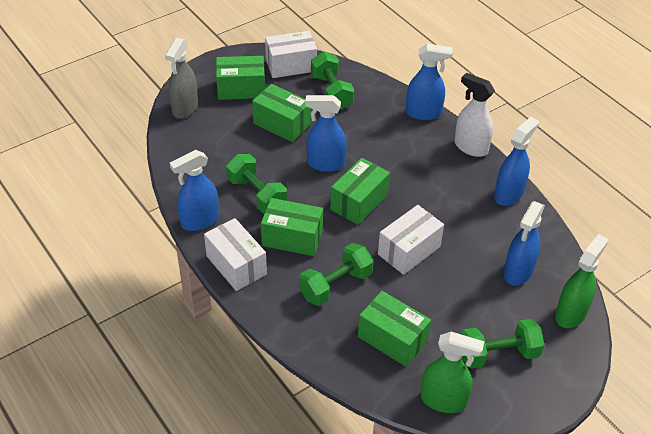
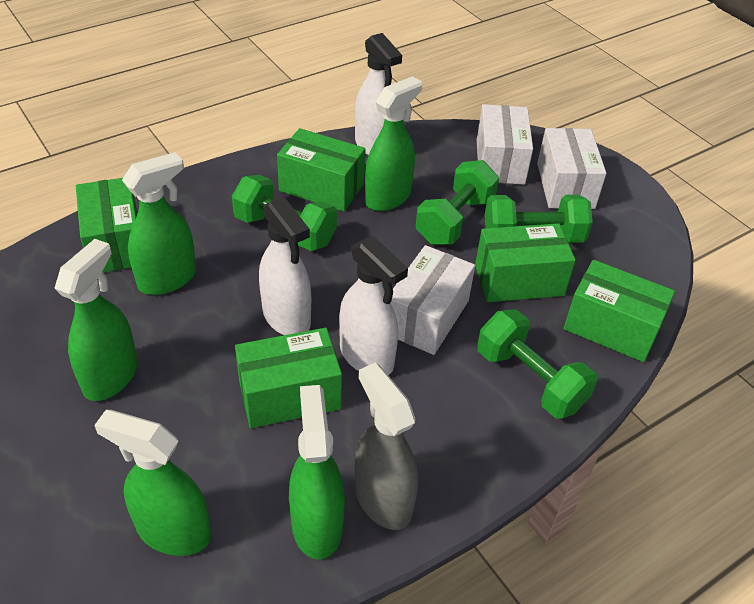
blue spray bottle: [170,150,219,231] [305,95,347,172] [406,44,453,121] [494,117,539,206] [504,201,545,286] = 5 -> none = 0
green spray bottle: [421,332,484,413] [555,234,608,328] = 2 -> [54,239,138,401] [94,410,211,556] [122,152,196,295] [289,385,345,560] [365,76,422,211] = 5
white spray bottle: [455,72,495,157] = 1 -> [259,197,311,335] [339,236,408,375] [355,33,402,156] = 3

